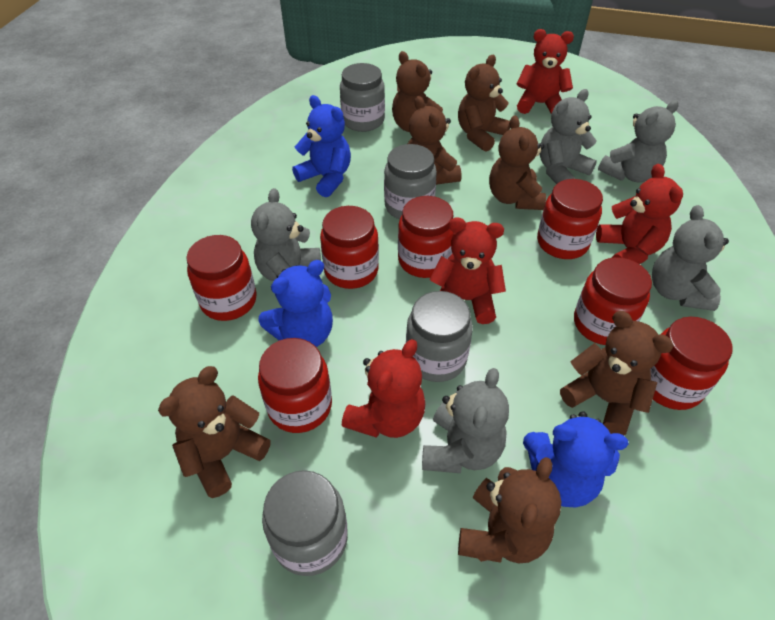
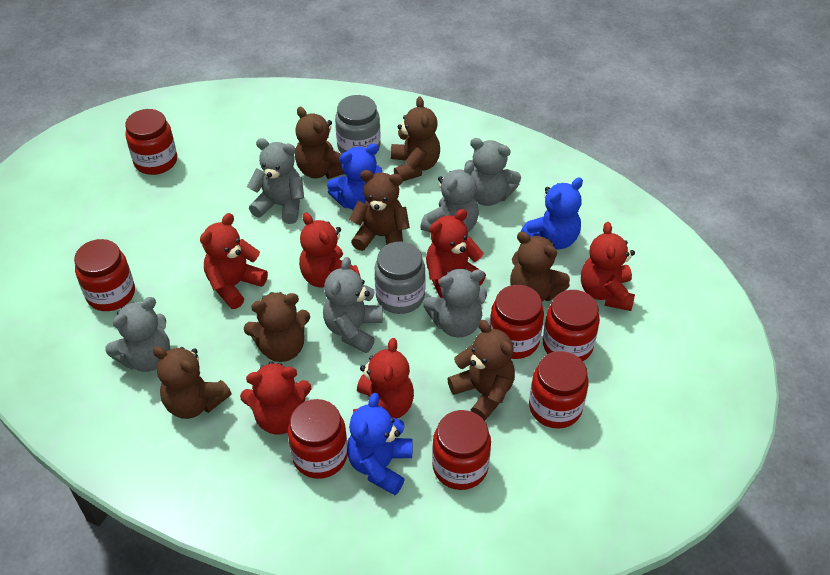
grey jar: [262,470,348,576] [340,63,385,132] [384,144,437,219] [406,291,473,382] = 4 -> [335,95,381,154] [375,242,426,314] = 2
grey teddy bear: [251,188,321,281] [422,368,509,473] [540,89,597,184] [598,100,679,183] [652,205,729,311] = 5 -> [105,297,170,372] [247,138,304,224] [323,257,383,353] [420,162,479,232] [423,268,487,337] [465,138,521,206] = 6
red teddy bear: [342,339,425,438] [429,218,506,324] [517,29,574,114] [596,164,683,264] = 4 -> [200,213,268,309] [240,361,311,435] [299,212,360,288] [353,338,414,419] [426,209,486,298] [581,222,635,311] = 6

